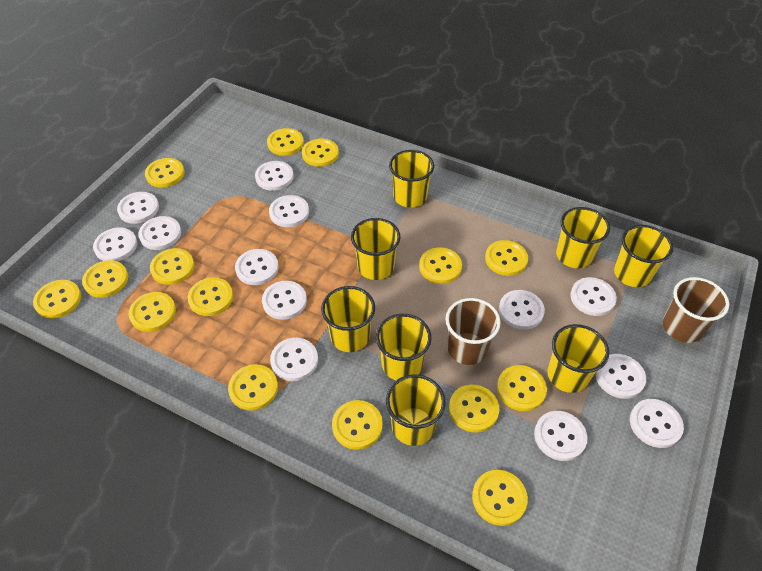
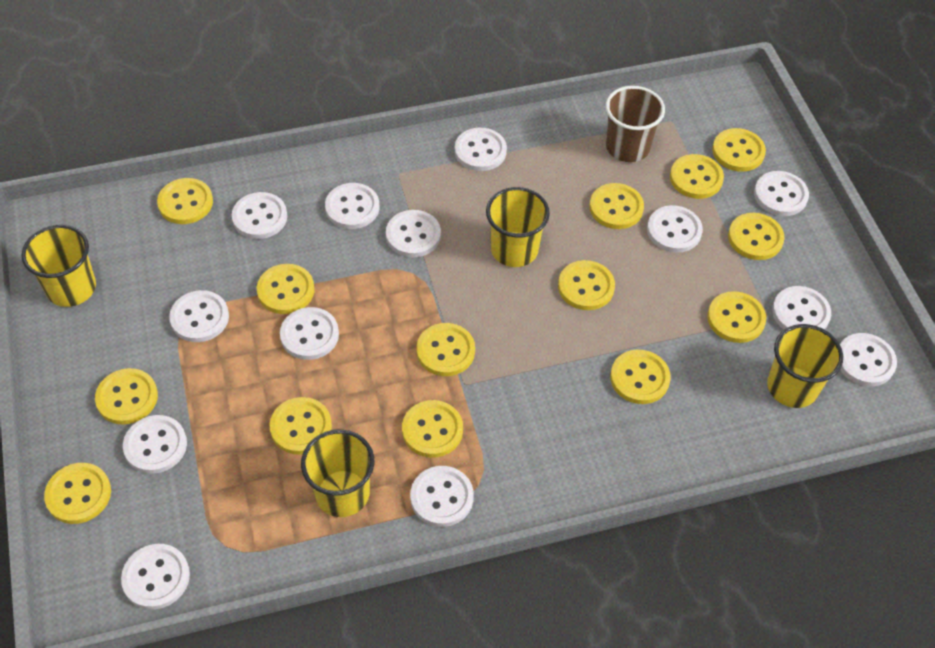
brown cup: [445,298,501,365] [663,277,729,343] = 2 -> [606,86,665,162] = 1
yellow button: [33,280,81,319] [82,260,128,298] [129,292,176,332] [145,158,184,188] [150,248,194,285] [187,277,233,316] [228,364,278,411] [267,128,304,156] [302,139,339,167] [332,400,383,450] [419,247,462,284] [449,385,499,433] [472,470,528,526] [485,240,528,276] [497,365,547,411] = 15 -> [44,463,111,524] [95,368,158,425] [157,178,213,224] [257,264,315,314] [269,397,332,455] [402,400,463,458] [417,323,475,376] [558,260,615,310] [590,183,644,229] [610,350,671,404] [670,154,724,199] [707,291,766,343] [712,128,766,172] [728,213,784,260] = 14
yellow cup: [321,286,375,352] [351,218,401,280] [376,314,431,380] [386,374,446,446] [389,150,434,208] [547,324,609,393] [556,207,610,268] [614,225,673,287] = 8 -> [21,225,96,307] [301,429,374,517] [486,187,550,267] [767,324,843,408] = 4

